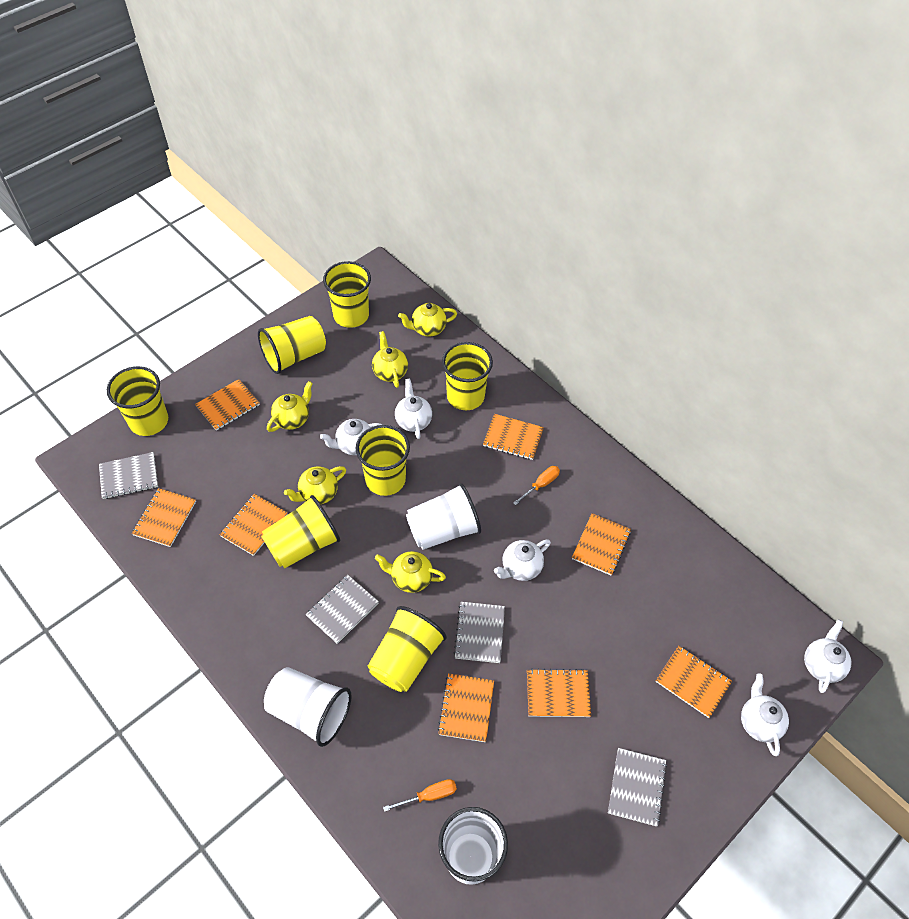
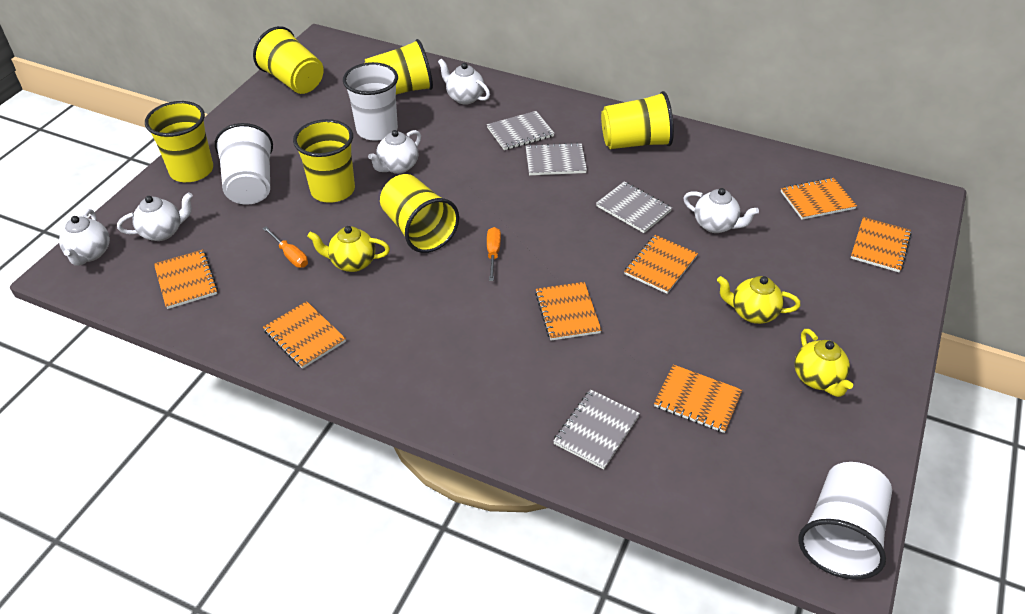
orange notebook: [132,488,196,547] [195,379,260,431] [219,494,288,556] [438,673,494,742] [483,414,544,460] [527,669,591,717] [572,513,631,575] [656,646,732,718] = 8 -> [154,249,218,309] [263,301,346,369] [535,282,602,341] [624,235,698,294] [654,364,742,433] [781,178,857,220] [851,217,912,272] = 7
yellow cup: [107,366,168,436] [258,316,326,374] [261,495,340,569] [323,261,371,328] [356,425,410,496] [368,606,447,692] [442,342,493,410] = 7 -> [145,101,213,182] [253,26,324,94] [293,119,355,203] [365,39,433,95] [380,174,459,253] [601,91,674,149] = 6
yellow teapot: [267,381,313,432] [284,466,346,504] [372,331,408,388] [375,551,446,593] [398,303,457,337] = 5 -> [307,226,390,272] [717,276,801,324] [794,329,853,397] = 3

